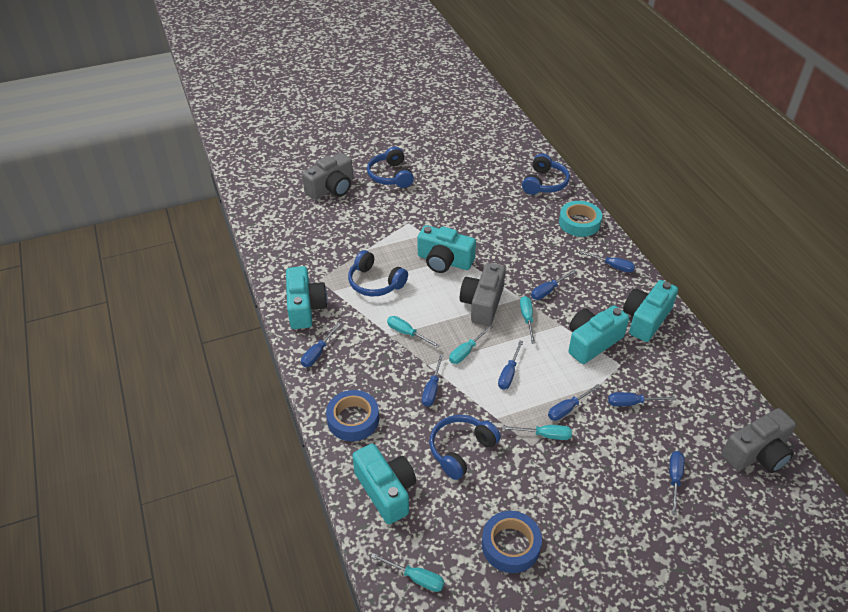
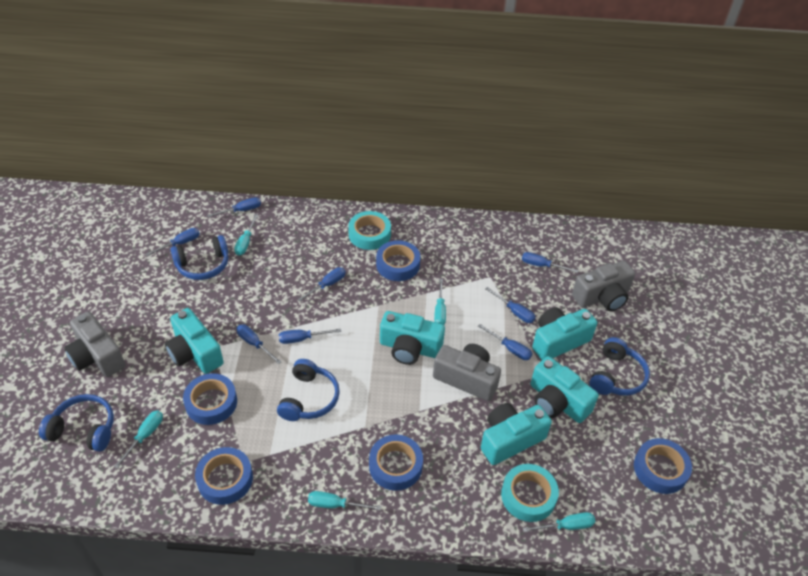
blue tape: [326,390,379,441] [482,511,542,573] = 2 -> [183,373,237,425] [195,447,253,505] [369,434,423,491] [376,240,420,281] [634,438,692,494] = 5
turquoise tape: [559,201,602,237] = 1 -> [348,211,391,250] [501,464,559,522] = 2

